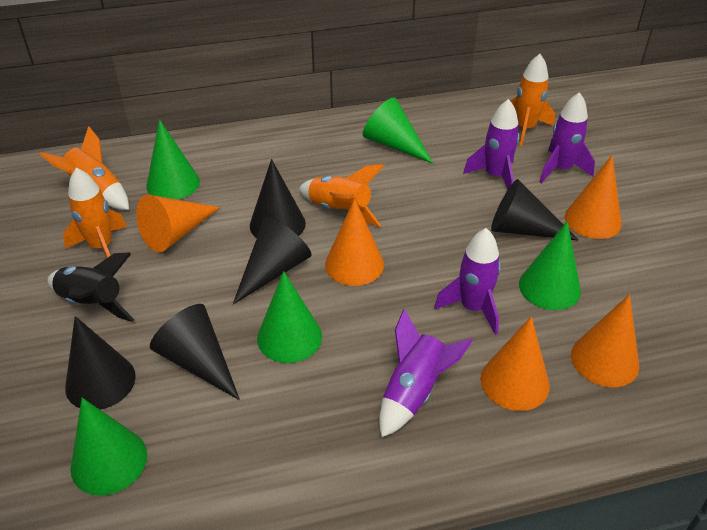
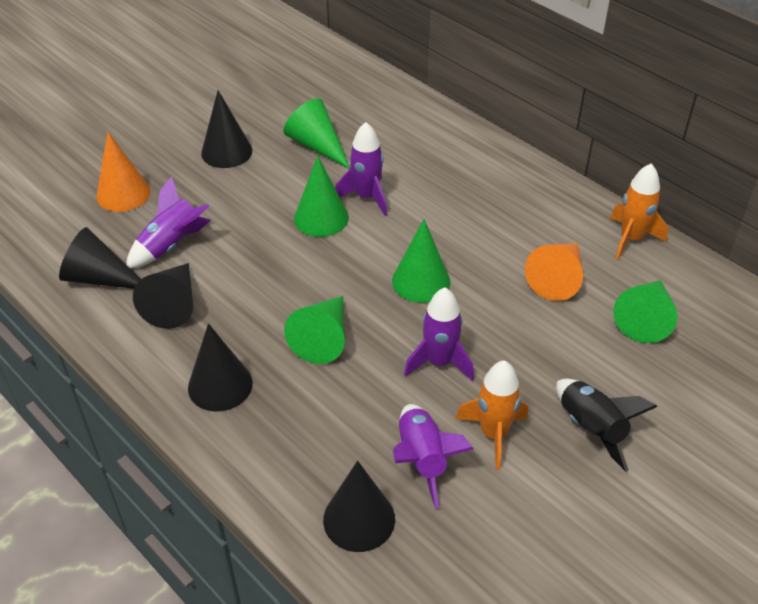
orange cone: [136,195,220,252] [325,198,384,286] [480,317,550,411] [565,155,622,239] [571,294,639,387] = 5 -> [96,132,151,212] [525,243,583,301] = 2
orange rocket: [39,126,129,210] [63,168,127,258] [299,164,384,227] [511,54,555,146] = 4 -> [456,360,528,470] [610,163,668,259] = 2

